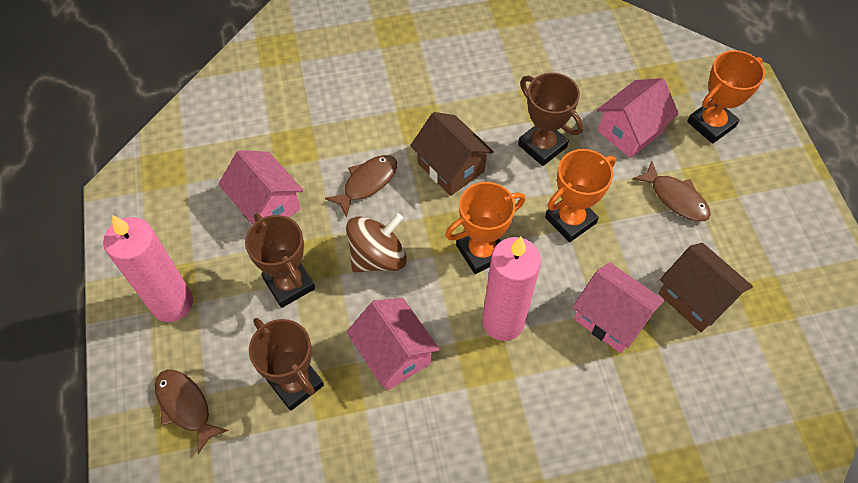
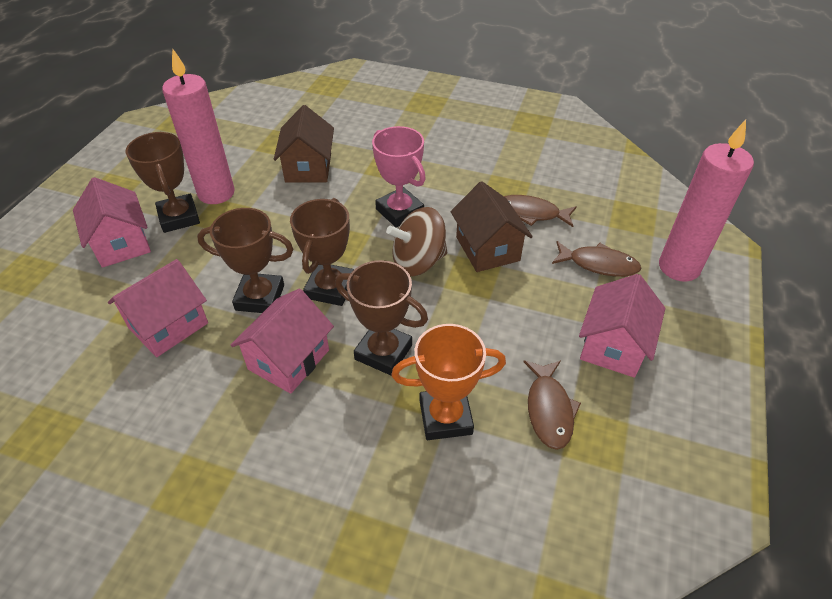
brown trophy: [245,214,315,308] [249,318,324,411] [518,73,583,166] = 3 -> [126,132,200,233] [197,208,293,313] [290,198,354,306] [335,260,428,376] = 4
orange trophy: [445,182,525,274] [545,149,616,242] [687,50,765,144] = 3 -> [391,324,506,440] = 1
pink trophy: none = 0 -> [372,126,426,227] = 1

